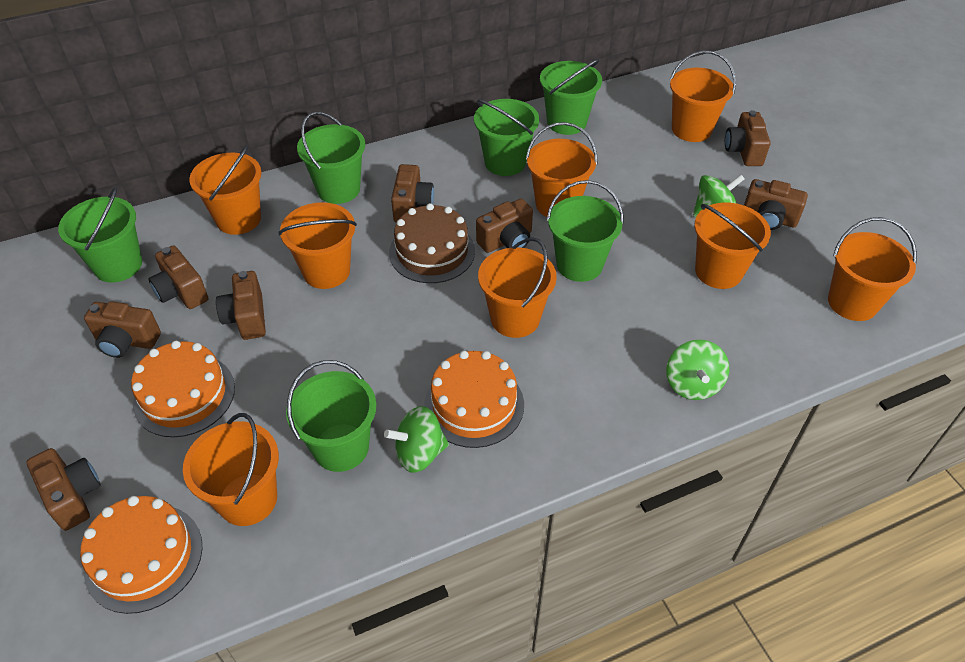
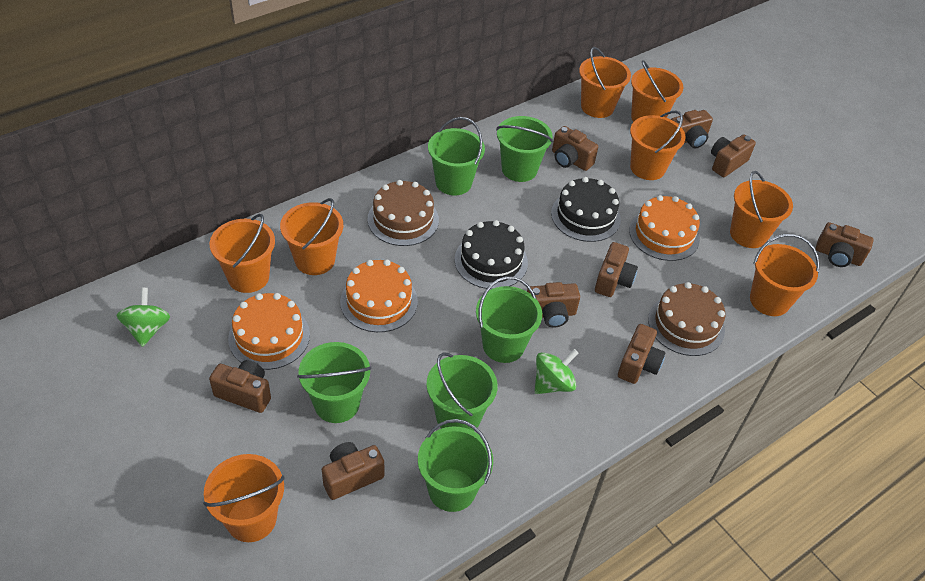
black cake: none = 0 -> [455,220,528,289] [551,177,621,242] = 2
brown cake: [389,203,475,283] = 1 -> [367,180,439,246] [648,282,725,356] = 2
brown camera: [27,448,101,531] [84,301,161,358] [148,245,208,309] [216,271,266,340] [391,164,434,223] [476,199,533,253] [725,110,771,166] [744,179,808,230] = 8 -> [209,360,271,413] [322,442,384,500] [527,282,580,327] [552,126,598,171] [595,242,638,297] [618,324,666,384] [671,110,713,148] [711,135,756,177] [816,222,874,267] = 9
green spinning top: [384,406,449,473] [666,340,729,400] [693,174,745,217] = 3 -> [116,288,170,347] [535,349,579,394] = 2

